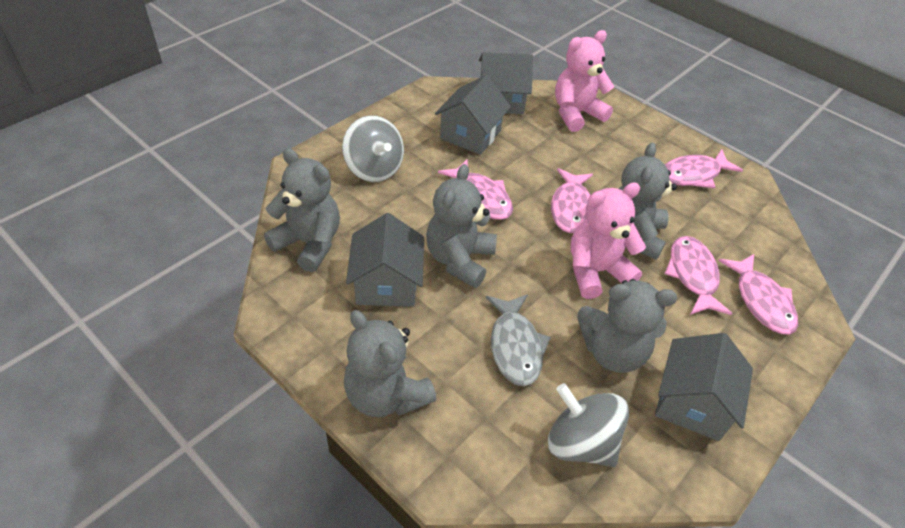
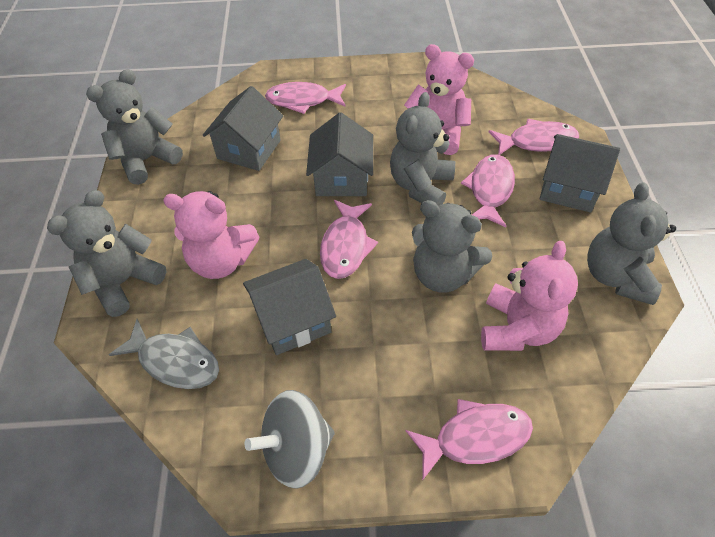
grey spinning top: [342,115,404,182] [548,383,629,467] = 2 -> [245,390,335,489] = 1
pink teddy bear: [555,30,614,132] [571,182,646,299] = 2 -> [163,191,259,279] [404,44,474,155] [481,241,578,351] = 3

